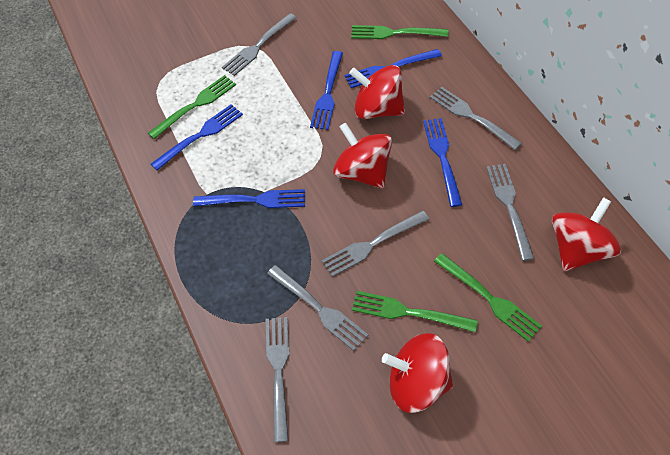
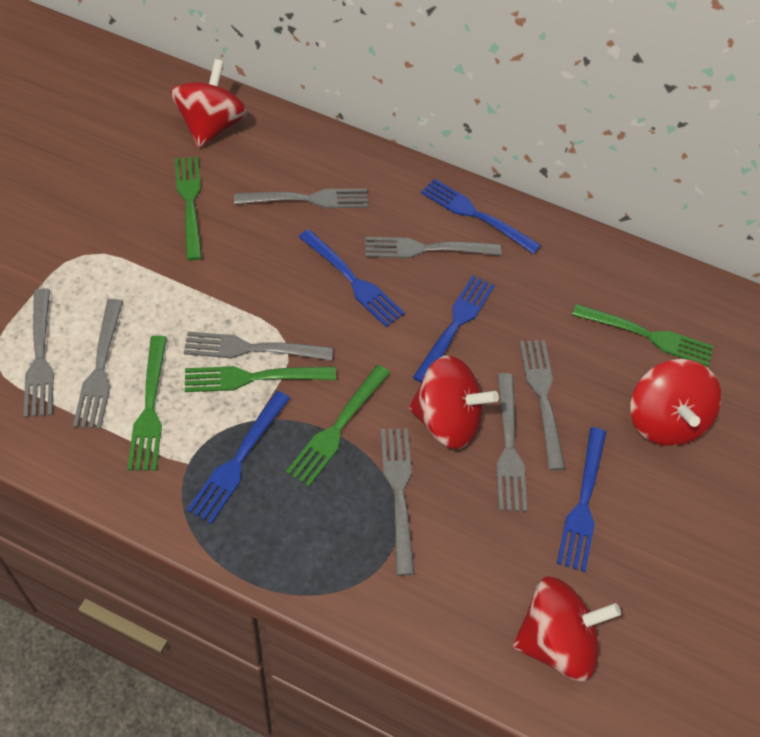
green fork: [148,75,236,139] [351,25,448,39] [352,291,478,333] [434,253,542,342] = 4 -> [128,335,167,471] [175,157,202,260] [185,366,336,392] [286,365,390,487] [572,304,714,366] = 5
grey fork: [222,13,296,76] [266,317,289,443] [267,265,368,351] [322,211,429,277] [430,87,522,150] [486,164,534,261] = 6 -> [24,288,54,417] [73,299,123,429] [184,331,333,361] [234,188,368,208] [365,237,501,258] [381,428,414,576] [496,373,527,512] [520,340,565,470] = 8

